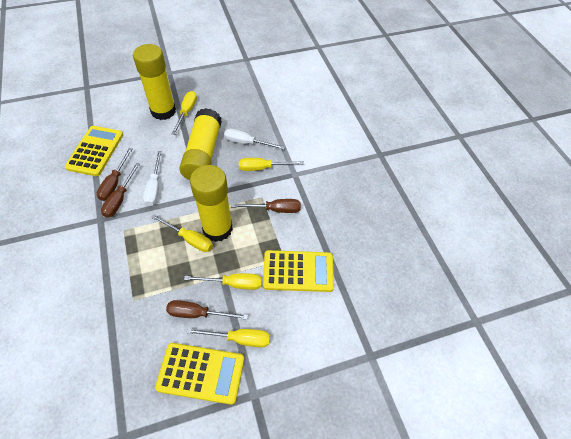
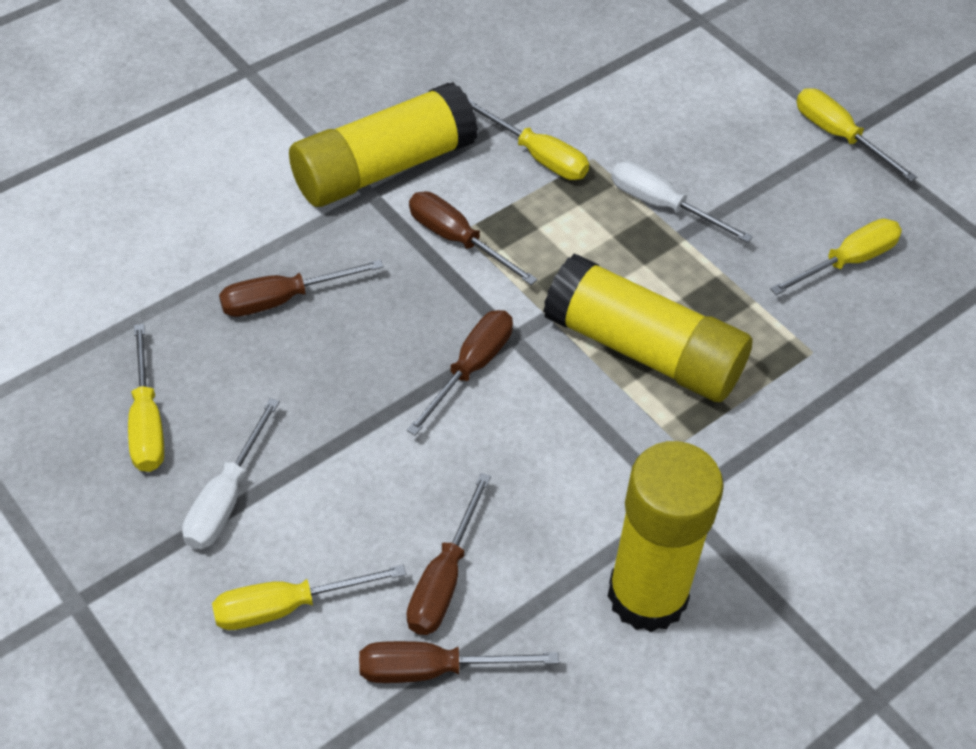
brown screwdriver: [97,148,132,201] [101,163,140,218] [166,300,248,320] [231,199,301,213] = 4 -> [219,260,384,317] [359,641,559,683] [406,473,491,635] [407,310,513,436] [409,192,538,285] = 5
yellow calculator: [65,126,123,176] [155,343,244,405] [263,250,334,292] = 3 -> none = 0

